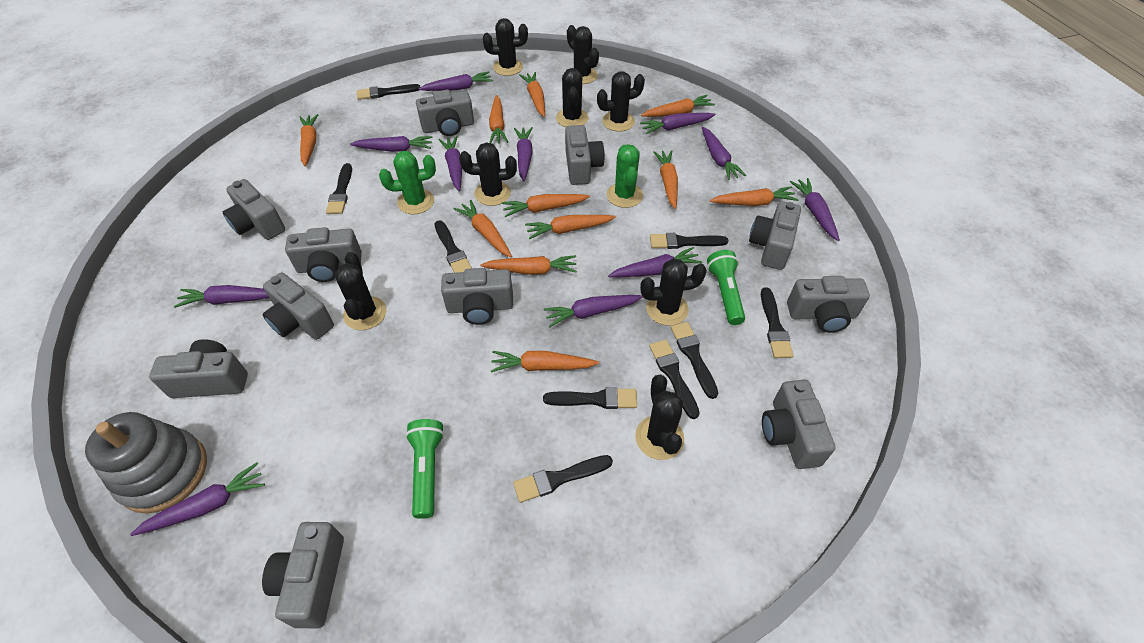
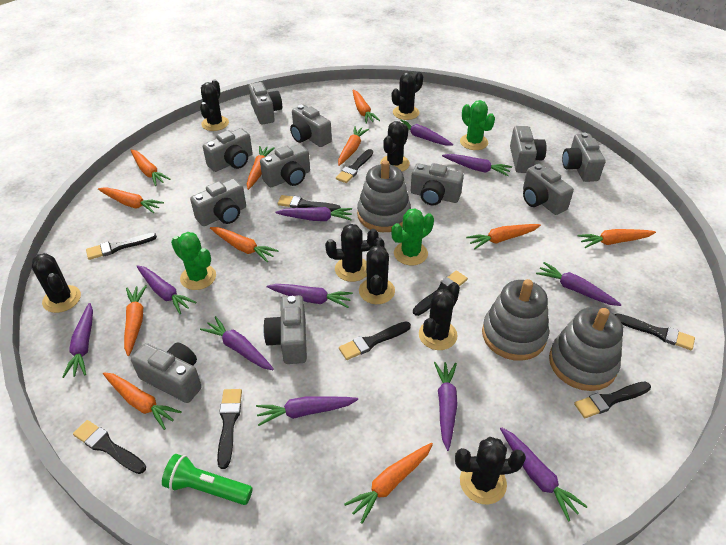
green cactus: [379,151,436,214] [607,144,643,208] = 2 -> [171,232,216,290] [391,208,434,265] [460,100,495,150] = 3
green flashlight: [405,419,444,519] [707,250,745,325] = 2 -> [162,454,253,505] = 1
grey stacking toy: [85,412,207,513] = 1 -> [357,160,411,232] [482,279,549,361] [549,307,623,391] = 3

